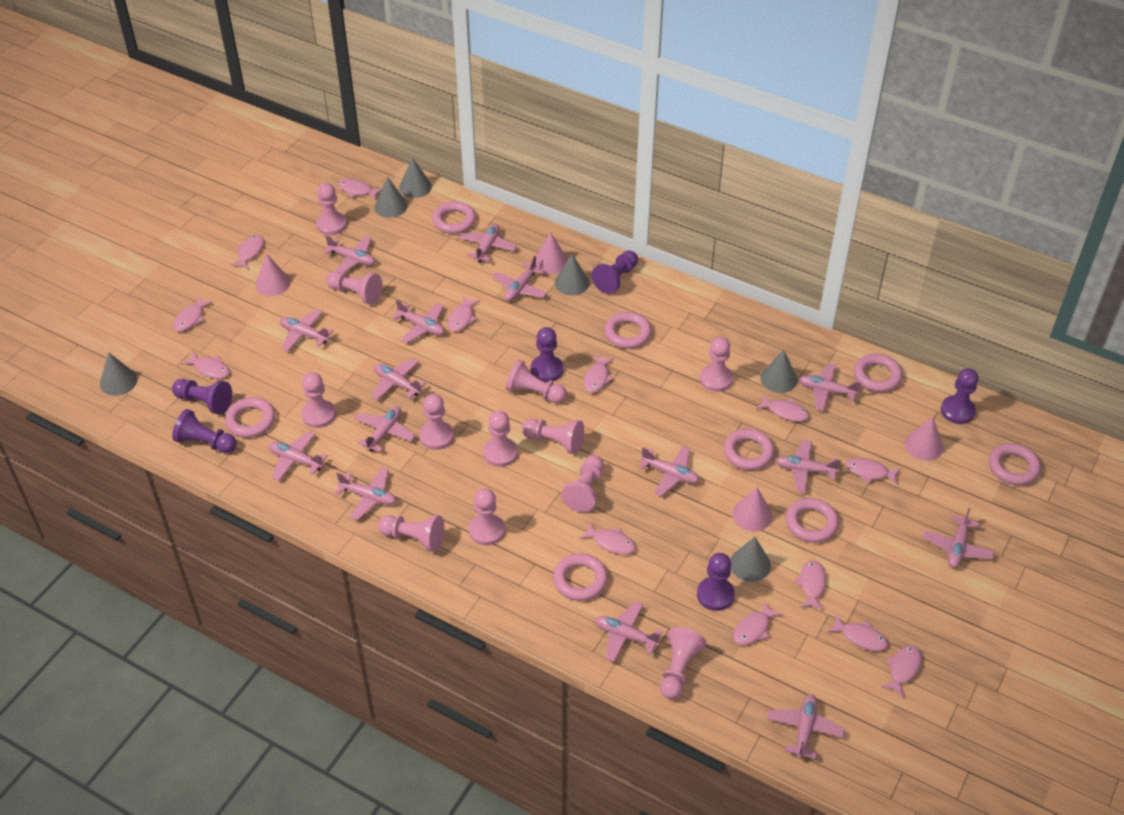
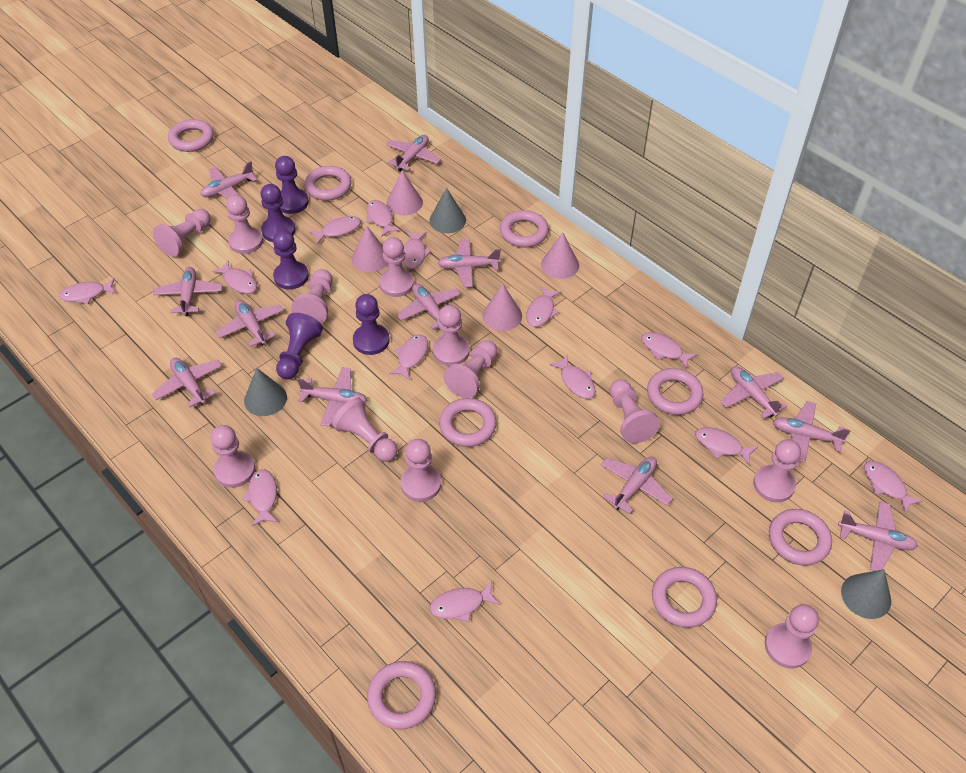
grey cone: [100,352,137,396] [375,177,408,218] [399,157,432,198] [555,254,589,296] [730,537,771,582] [760,350,797,393] = 6 -> [244,368,287,416] [429,188,466,233] [841,569,891,619] = 3
pink plane: [269,431,327,481] [280,309,334,351] [323,235,375,273] [335,467,397,520] [355,406,415,452] [371,358,426,400] [392,300,445,343] [460,224,517,263] [492,256,548,301] [595,601,662,662] [638,446,700,496] [767,694,845,759] [775,440,841,493] [799,363,861,411] [923,508,995,568] = 15 -> [152,358,222,408] [153,267,223,316] [200,161,257,199] [216,300,284,347] [297,367,367,427] [386,135,441,172] [397,283,461,330] [438,239,501,287] [601,457,673,514] [720,366,787,419] [773,401,851,463] [838,501,918,571] = 12
purple pawn: [172,379,232,415] [172,409,237,453] [531,327,563,382] [591,250,638,294] [697,553,735,611] [941,368,978,424] = 6 -> [260,184,295,242] [273,230,309,289] [275,156,309,214] [276,313,323,379] [353,294,390,355] = 5

